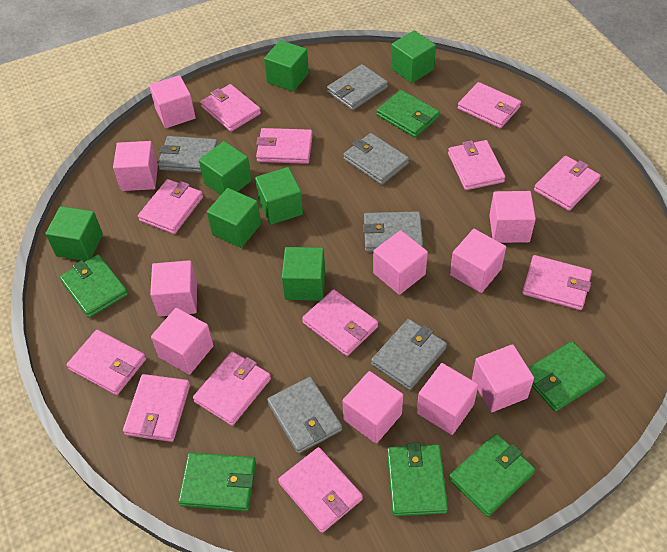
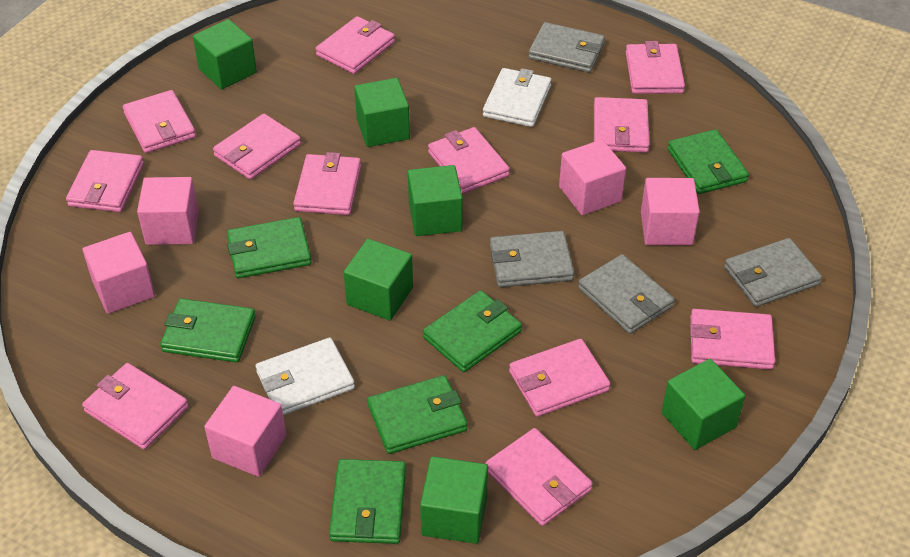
green cube: [45,206,103,261] [199,141,252,195] [207,188,261,248] [255,167,303,225] [264,40,309,92] [282,247,325,301] [391,31,436,83] = 7 -> [193,19,257,90] [344,239,413,321] [354,78,410,147] [408,165,463,236] [420,456,488,544] [662,359,745,450] = 6
grey wallet: [158,136,218,173] [267,377,342,454] [327,64,388,110] [343,133,409,185] [363,211,423,252] [371,319,447,390] = 6 -> [490,231,574,287] [528,22,605,73] [578,254,675,334] [724,238,822,307] = 4
pink cube: [113,141,158,191] [149,75,196,128] [150,260,197,317] [151,308,214,375] [342,371,403,444] [373,230,428,295] [417,363,478,435] [450,229,506,293] [472,344,534,412] [489,191,536,243] = 10 -> [83,232,155,314] [137,177,199,245] [204,386,286,477] [559,139,626,215] [641,178,700,245] = 5
white wallet: none = 0 -> [256,338,355,415] [483,68,551,127] = 2

